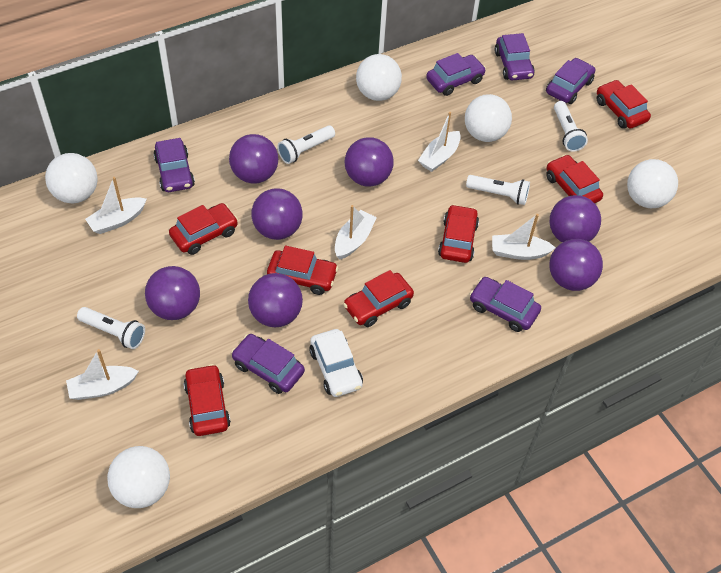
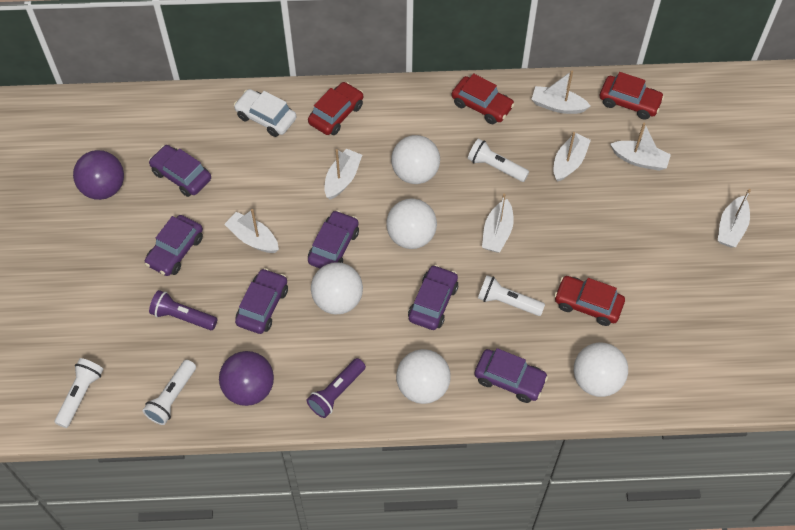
purple ball: [145,266,200,320] [229,134,278,184] [248,273,303,327] [251,188,303,240] [345,137,394,187] [549,239,603,291] [550,195,601,243] = 7 -> [73,150,124,200] [219,351,274,406] = 2
purple flashlight: none = 0 -> [149,290,217,330] [307,358,366,418] = 2
red car: [169,203,238,255] [184,364,231,436] [267,246,338,295] [343,270,414,327] [438,204,479,263] [546,155,603,203] [596,80,651,129] = 7 -> [308,82,363,135] [452,73,515,124] [554,276,625,326] [600,72,664,120] = 4
white boat: [66,349,139,400] [85,177,147,234] [335,205,377,260] [418,112,461,172] [492,214,556,260] = 5 -> [224,209,279,253] [324,149,362,200] [482,193,514,253] [531,71,591,114] [553,132,591,182] [610,123,671,171] [718,189,751,247] = 7

